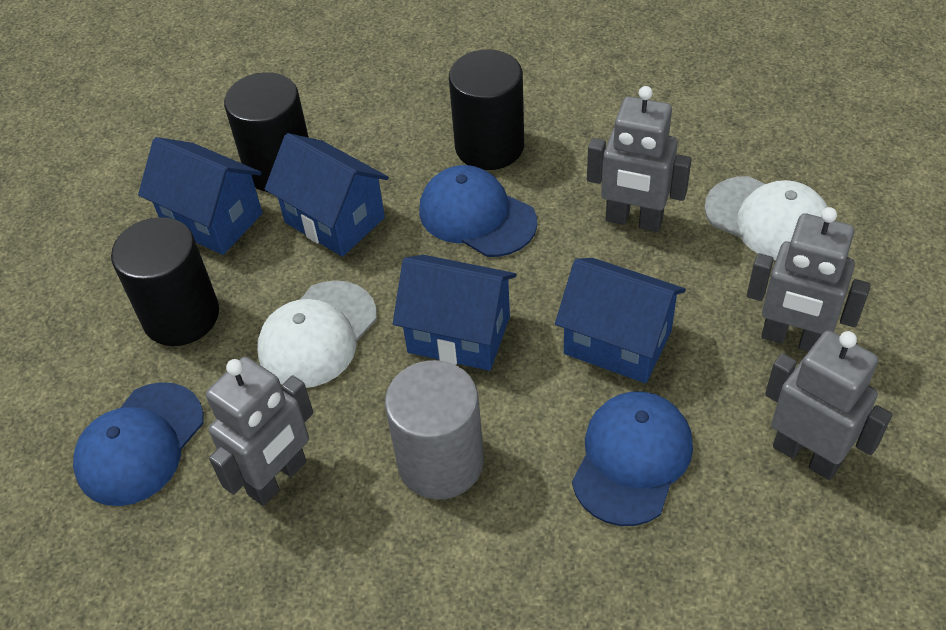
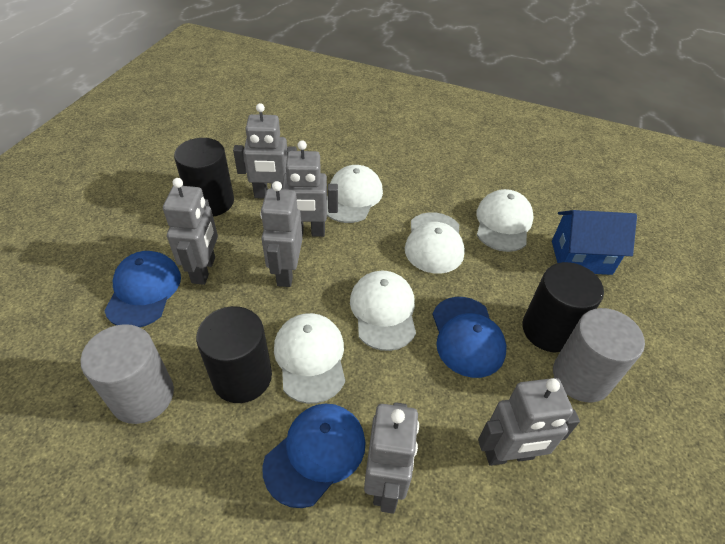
blue house: [138,137,263,255] [265,133,389,257] [393,255,517,371] [555,258,686,383] = 4 -> [552,210,637,275] = 1
grey cylinder: [385,360,484,499] = 1 -> [80,324,174,424] [553,308,645,403] = 2
grey robot: [206,357,313,506] [587,86,692,232] [747,207,871,352] [765,330,892,480] = 4 -> [163,178,218,285] [233,103,297,198] [260,181,302,287] [271,140,338,237] [364,402,419,514] [478,378,580,466] = 6
white cap: [257,280,377,388] [704,176,828,260] = 2 -> [274,313,345,404] [327,165,383,223] [350,271,416,351] [405,212,465,274] [476,189,534,252] = 5

